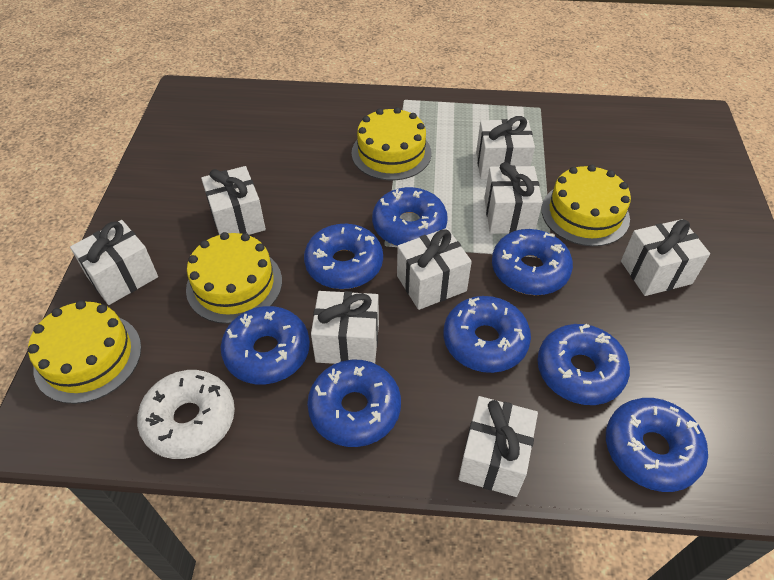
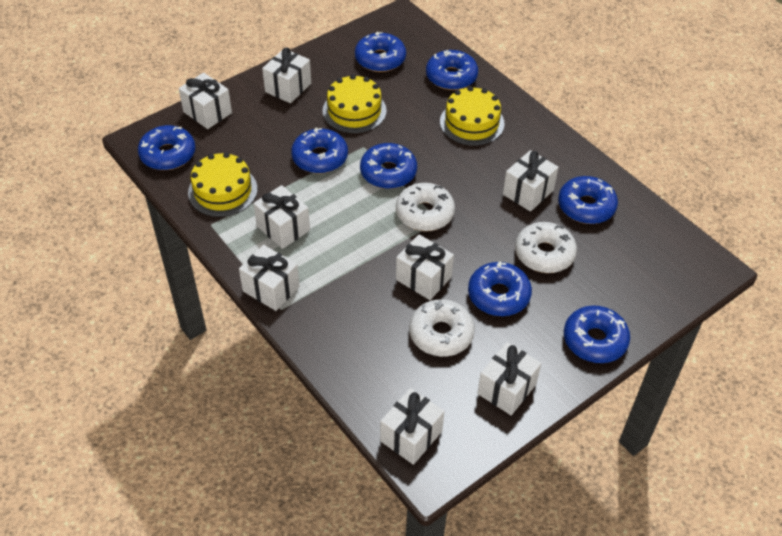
white donut: [137,370,235,459] = 1 -> [396,183,455,231] [409,299,475,357] [515,222,577,273] = 3
yellow cake: [28,300,141,404] [186,232,282,324] [352,107,431,180] [541,165,631,246] = 4 -> [188,152,257,217] [322,74,387,133] [440,86,505,146] = 3

